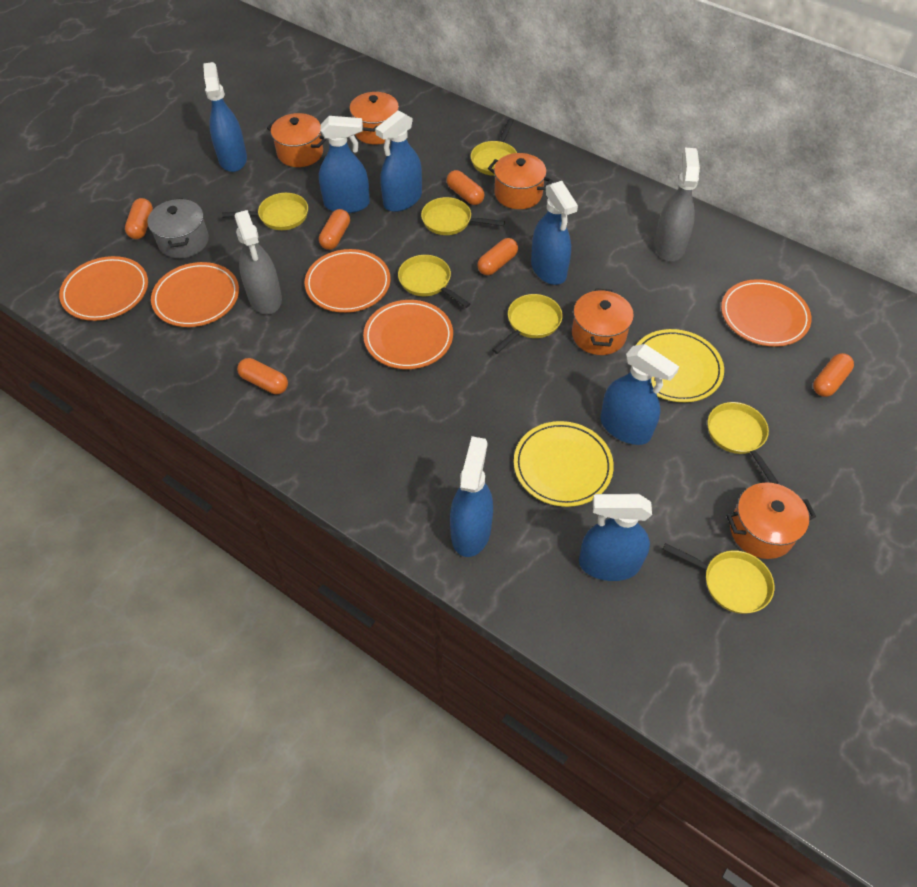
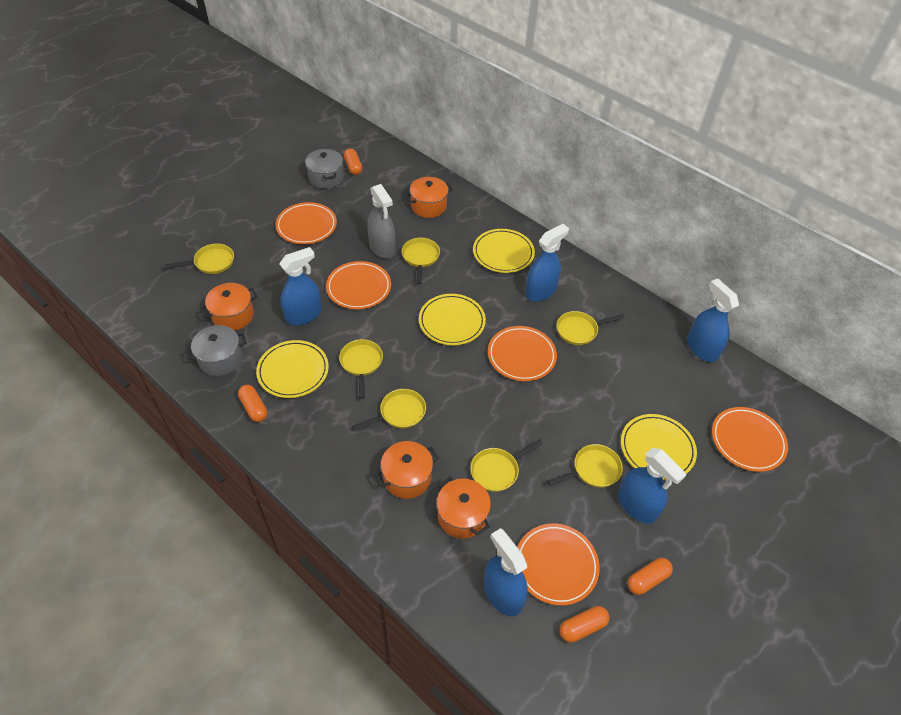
blue spray bottle: [203,62,247,172] [319,116,370,213] [375,110,422,212] [450,436,493,557] [531,181,578,285] [579,494,652,581] [600,344,679,445] = 7 -> [279,247,322,325] [484,528,528,616] [525,224,569,301] [618,448,687,524] [687,279,739,362] = 5
grey pot: [147,198,209,258] = 1 -> [185,325,247,376] [305,149,344,189] = 2
grey spray bottle: [235,210,282,314] [655,148,700,261] = 2 -> [367,184,396,258] = 1
orange capsule: [125,198,153,239] [237,358,288,394] [319,209,350,250] [447,170,484,205] [477,238,518,275] [813,353,854,397] = 6 -> [238,385,268,422] [344,148,362,175] [559,606,610,643] [627,558,673,595] = 4
orange pot: [267,113,327,167] [350,92,399,145] [488,153,553,209] [572,288,634,355] [727,482,816,559] = 5 -> [200,283,258,331] [374,441,439,499] [405,177,453,218] [437,476,491,539] = 4
yellow plate: [514,421,614,507] [631,329,724,402] = 2 -> [256,340,329,398] [419,294,486,345] [473,229,535,273] [621,414,697,480] = 4

